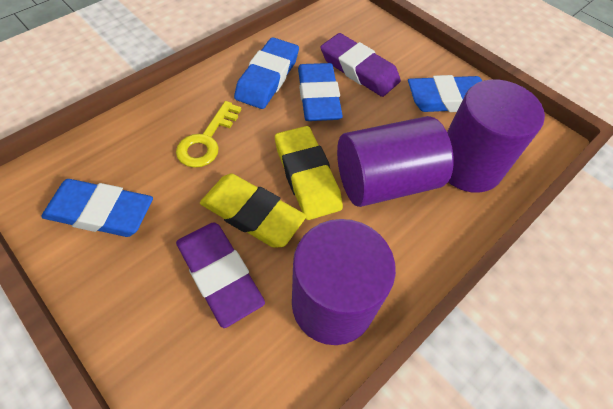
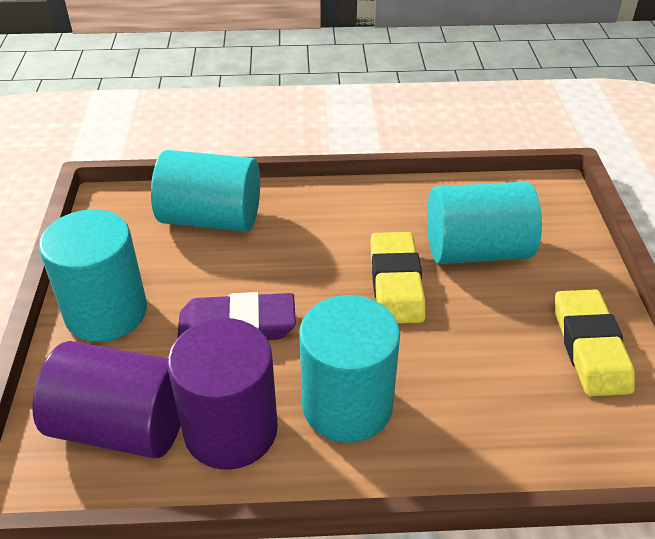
blue eraser: [41,179,153,237] [234,37,299,109] [298,63,343,121] [408,75,482,112] = 4 -> none = 0
purple cylinder: [292,219,396,345] [337,116,454,207] [447,79,545,193] = 3 -> [32,341,181,459] [168,318,278,470] = 2
purple eraser: [176,222,265,328] [320,33,401,97] = 2 -> [177,292,296,340] = 1
turquoise cylinder: none = 0 -> [39,209,147,342] [151,150,260,232] [299,295,400,443] [427,182,542,264] = 4
yellow key: [176,101,242,168] = 1 -> none = 0

